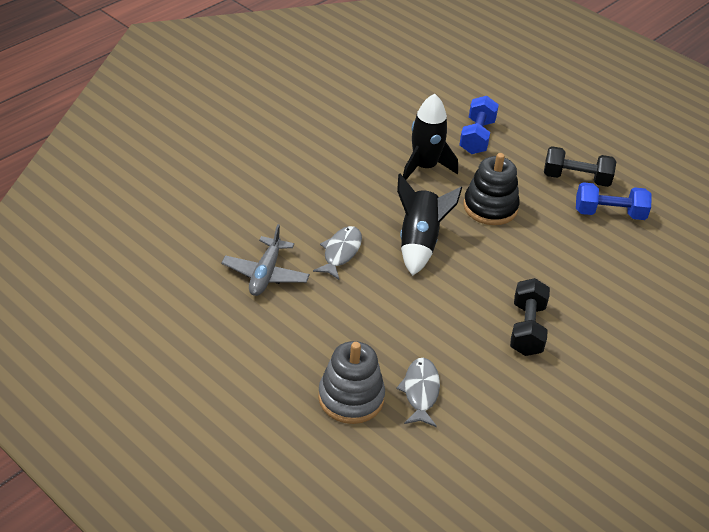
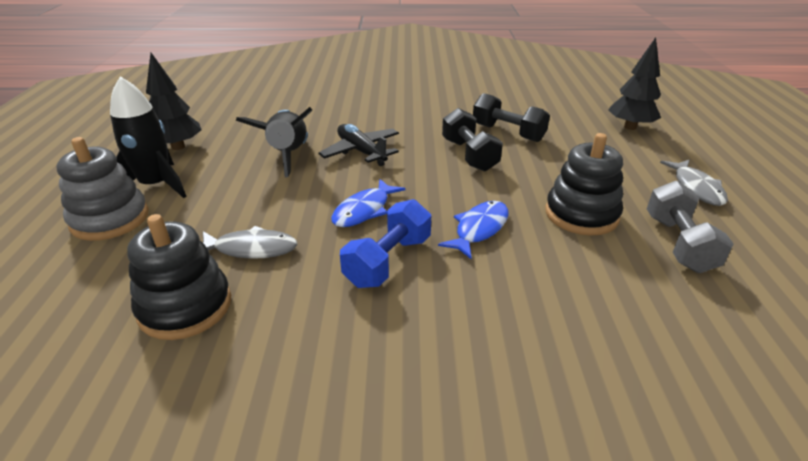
black plane: none = 0 -> [318,124,399,166] = 1
black stacking toy: [464,153,520,225] = 1 -> [127,214,231,340] [545,133,623,236] = 2
black tree: none = 0 -> [146,53,202,150] [608,37,661,130] = 2
blue dumbbell: [459,96,499,154] [576,182,652,220] = 2 -> [340,199,431,288] = 1
blue fish: none = 0 -> [331,179,406,227] [438,201,509,259] = 2
grey dumbbell: none = 0 -> [647,181,734,273] = 1
grey plane: [221,224,310,296] = 1 -> none = 0

